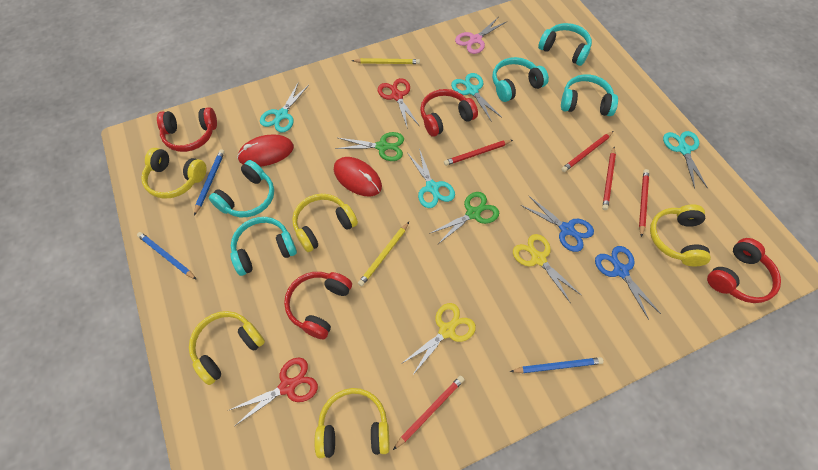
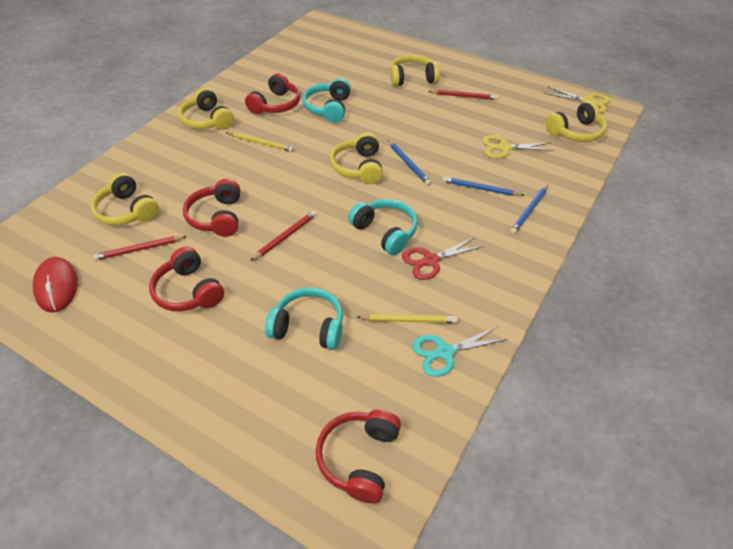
blue scissors: [520,196,594,252] [595,246,661,320] = 2 -> none = 0
green scissors: [335,132,404,161] [429,192,499,244] = 2 -> none = 0
pink scissors: [455,17,506,54] = 1 -> none = 0
red mouse: [237,134,294,167] [334,157,382,196] = 2 -> [33,257,78,312] = 1
red pencil: [393,375,465,450] [444,140,513,166] [561,131,614,172] [602,147,616,210] [639,169,649,237] = 5 -> [93,236,187,260] [250,211,317,261] [428,90,498,100] = 3
red scissors: [229,357,318,426] [378,78,419,129] = 2 -> [402,237,484,280] = 1
turquoise headphones: [209,160,274,217] [230,217,297,276] [492,57,549,102] [538,23,592,66] [561,74,618,116] = 5 -> [265,287,343,350] [302,78,351,122] [348,199,418,255] = 3
turquoise scissors: [260,82,309,132] [407,148,455,208] [451,73,502,122] [663,131,708,189] = 4 -> [412,326,507,377] = 1

